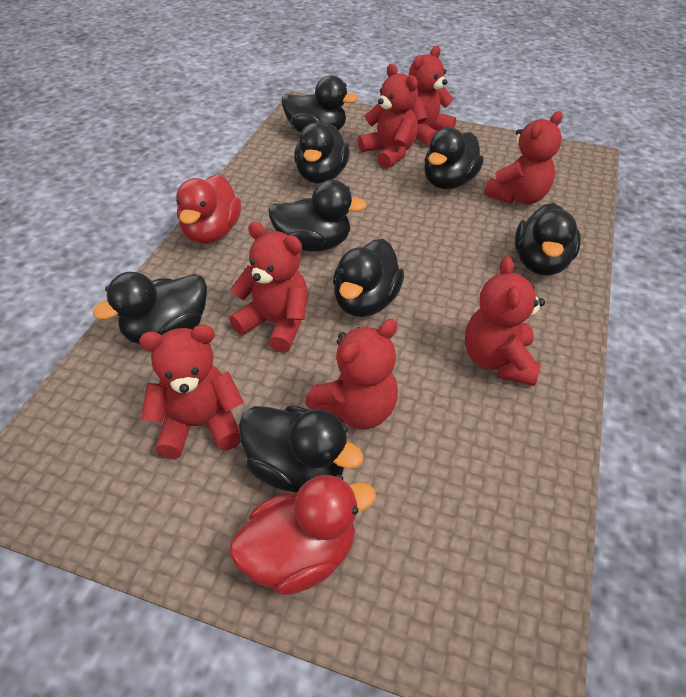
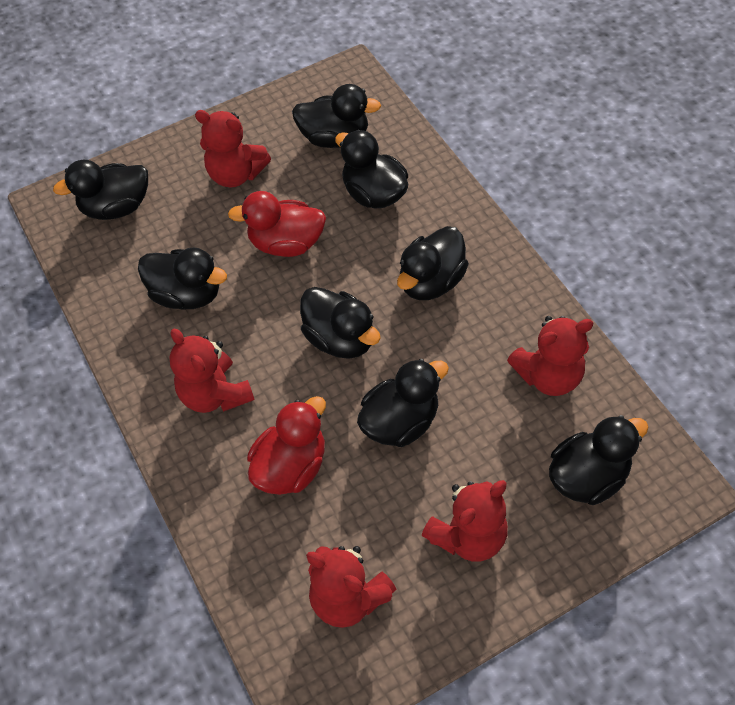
red teddy bear: [139,325,243,459] [229,222,308,353] [305,319,398,429] [358,64,418,169] [409,46,456,146] [465,256,545,386] [484,111,563,204] = 7 -> [169,329,255,413] [195,110,271,188] [306,546,397,628] [421,480,508,562] [507,316,593,396] = 5

